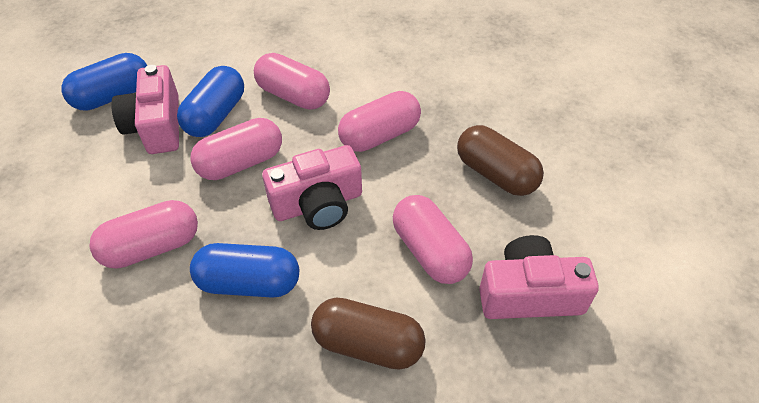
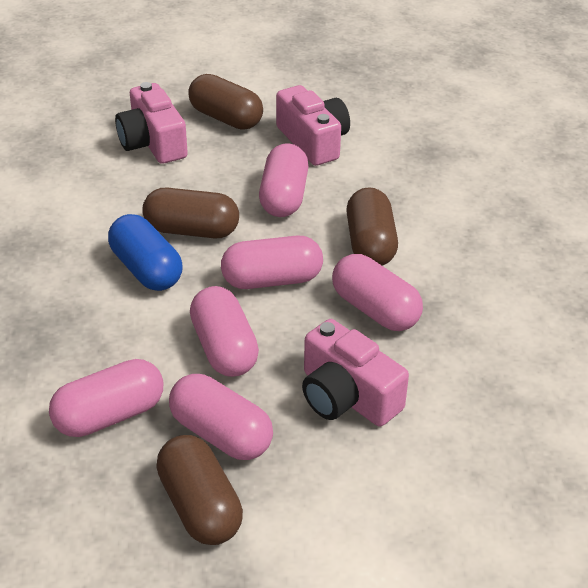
blue capsule: [62,53,147,111] [177,66,244,137] [190,243,299,298] = 3 -> [108,214,183,291] = 1
brown capsule: [311,297,426,370] [457,125,544,196] = 2 -> [142,188,239,239] [156,435,243,545] [188,74,263,129] [346,187,398,266] = 4
pink capsule: [89,200,198,269] [190,118,282,180] [254,53,330,110] [338,91,421,152] [393,195,473,284] = 5 -> [49,359,163,437] [169,374,273,460] [190,286,259,377] [221,236,323,289] [259,143,309,217] [332,254,423,331] = 6

